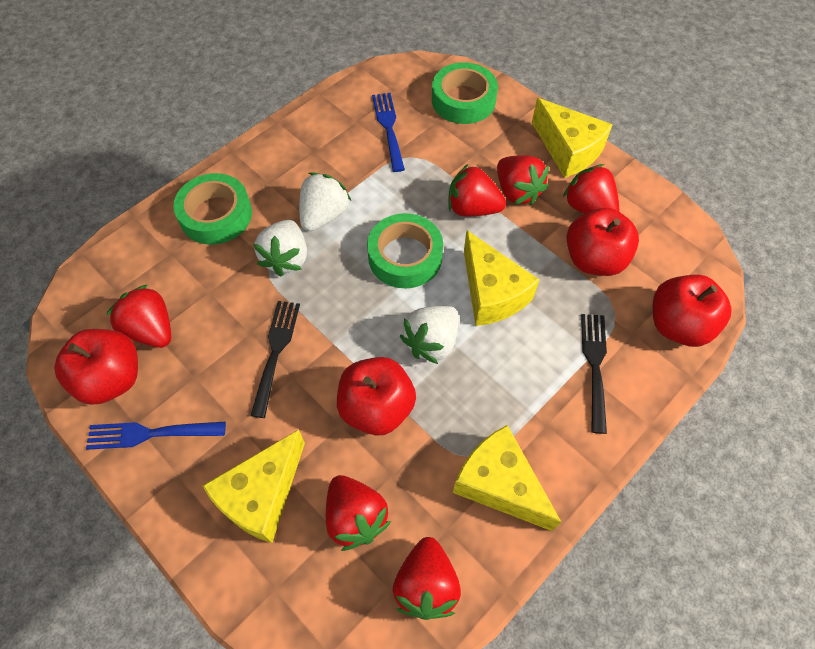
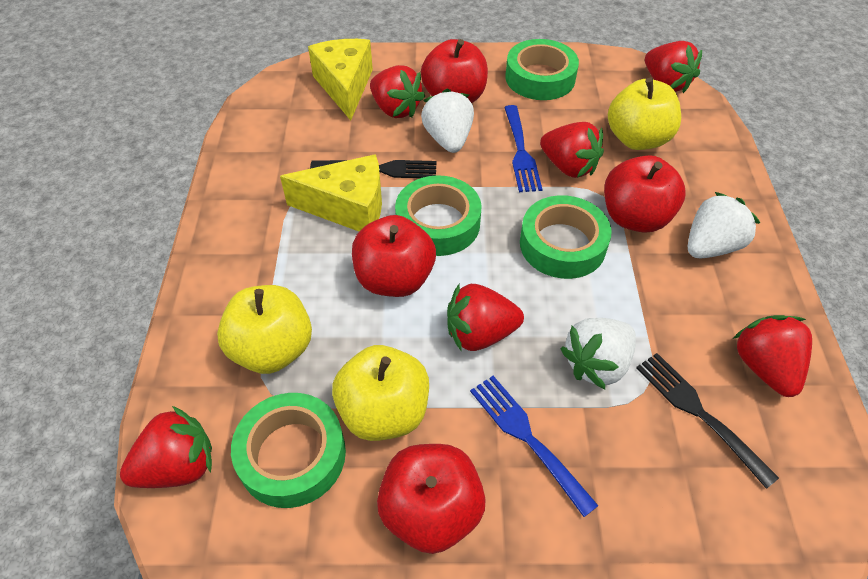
green tape: [173,173,252,245] [367,213,443,288] [432,62,498,124] = 3 -> [231,393,346,508] [395,175,482,256] [505,39,579,100] [520,195,612,279] = 4
yellow apple: none = 0 -> [217,285,312,374] [332,345,429,441] [608,78,681,150] = 3
yellow cheese: [202,430,305,543] [453,425,561,531] [464,230,540,326] [532,98,613,178] = 4 -> [280,154,382,231] [308,39,373,121] = 2

